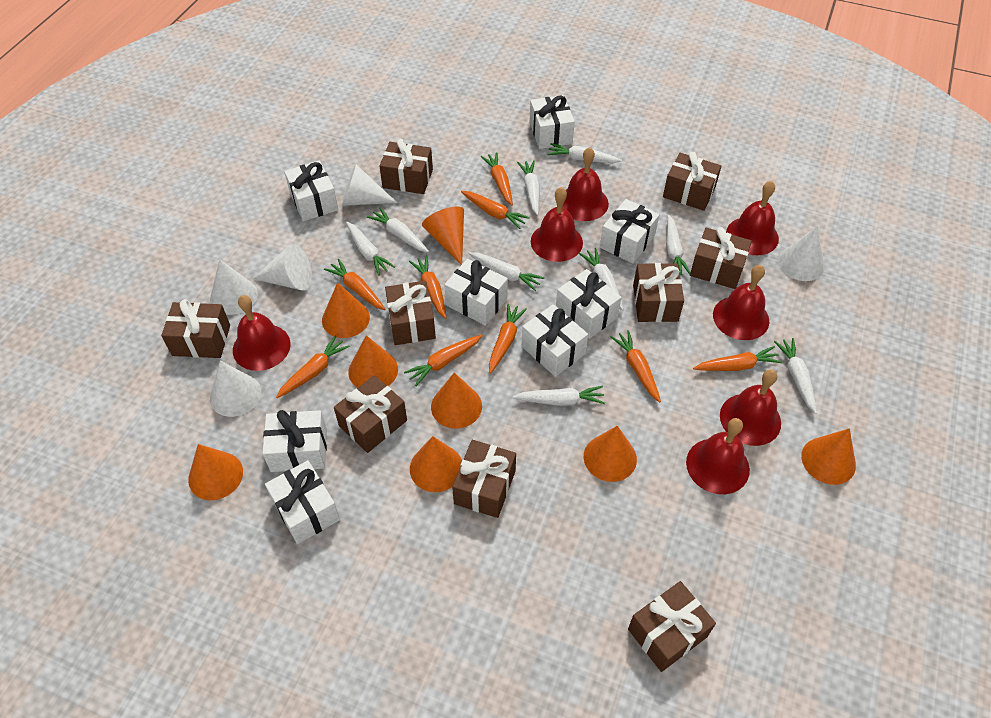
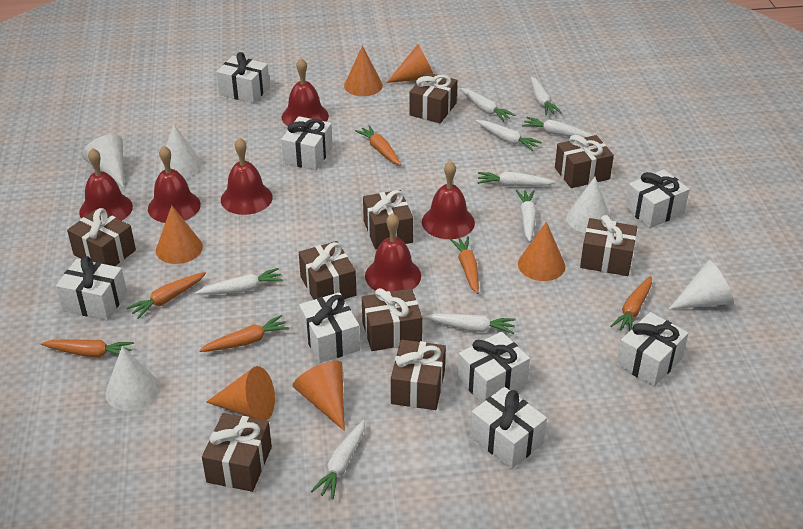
orange carrot: [276,336,350,398] [324,259,386,310] [404,335,482,386] [409,255,447,319] [461,191,530,229] [481,152,513,206] [489,304,527,374] [611,330,661,403] [693,346,782,371] = 9 -> [41,339,134,357] [127,272,206,319] [199,315,290,352] [355,125,401,166] [450,236,479,294] [611,276,652,331] = 6
orange cone: [188,444,243,500] [322,282,370,338] [348,335,398,388] [410,436,462,492] [422,207,464,265] [431,372,482,429] [584,426,637,482] [801,428,856,485] = 8 -> [156,206,203,264] [206,366,275,421] [293,360,345,431] [344,46,383,96] [386,44,433,83] [518,222,565,281] = 6
red bell: [233,295,291,371] [531,187,583,262] [563,147,609,221] [686,418,750,494] [713,265,769,340] [720,369,781,446] [726,181,779,255] = 7 -> [79,148,133,221] [148,146,201,223] [221,137,273,215] [282,58,329,126] [365,213,421,292] [422,161,475,239] = 6

